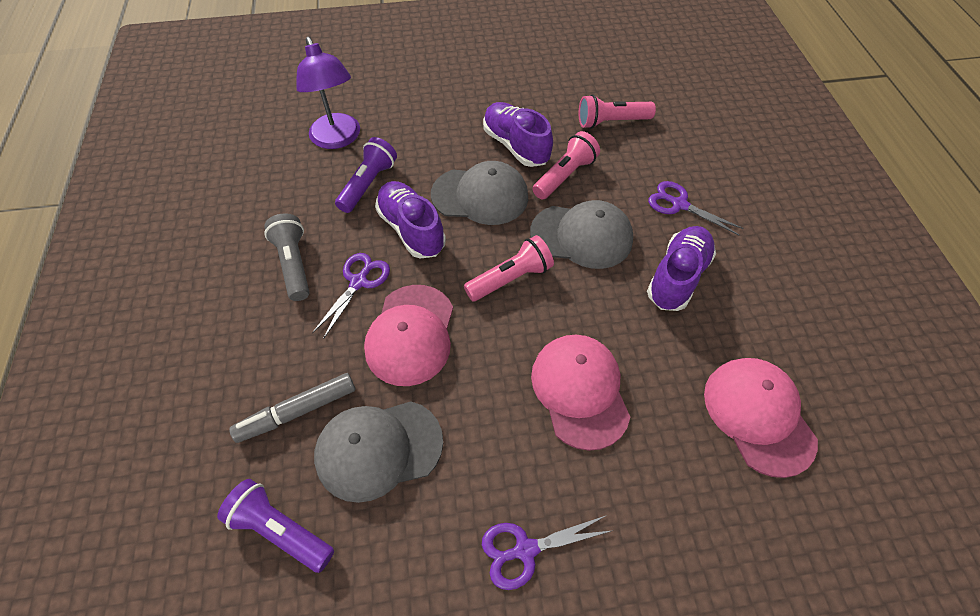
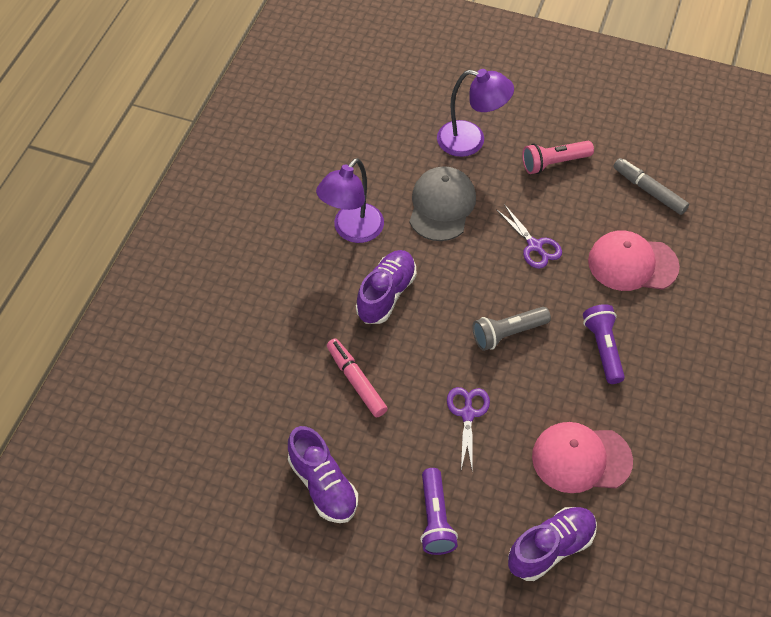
grey cap: [314,401,443,503] [431,161,528,225] [530,200,633,269] = 3 -> [409,166,476,241] = 1
pink cap: [364,285,453,386] [531,335,630,451] [704,358,818,478] = 3 -> [532,422,633,493] [588,230,680,291] = 2
pink flashlight: [464,235,554,301] [532,131,600,200] [579,94,656,129] = 3 -> [522,141,594,174] = 1
pink marker: none = 0 -> [327,338,388,418] = 1
purple lamp: [297,37,360,149] = 1 -> [316,158,384,243] [437,69,514,157] = 2
purple scissors: [312,253,390,339] [482,515,614,590] [648,181,743,235] = 3 -> [447,387,490,469] [496,204,562,269] = 2

